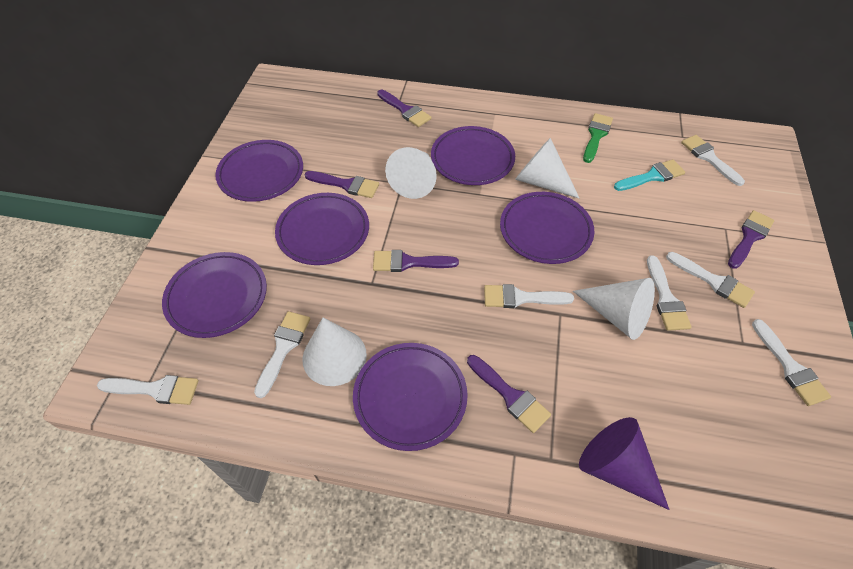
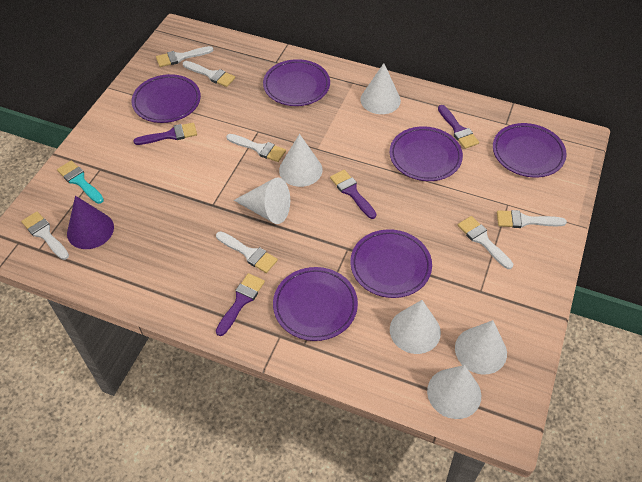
green brush: [583,113,613,163] = 1 -> none = 0
purple brush: [304,171,379,198] [373,250,459,272] [377,89,432,127] [467,355,551,433] [728,210,774,269] = 5 -> [133,122,197,145] [216,273,265,336] [330,170,376,219] [438,105,479,149] = 4
white cone: [302,318,367,386] [385,147,437,199] [515,138,580,199] [573,278,655,340] = 4 -> [234,177,290,224] [279,134,323,187] [361,63,401,114] [390,300,441,354] [427,365,481,419] [455,320,507,375] = 6

